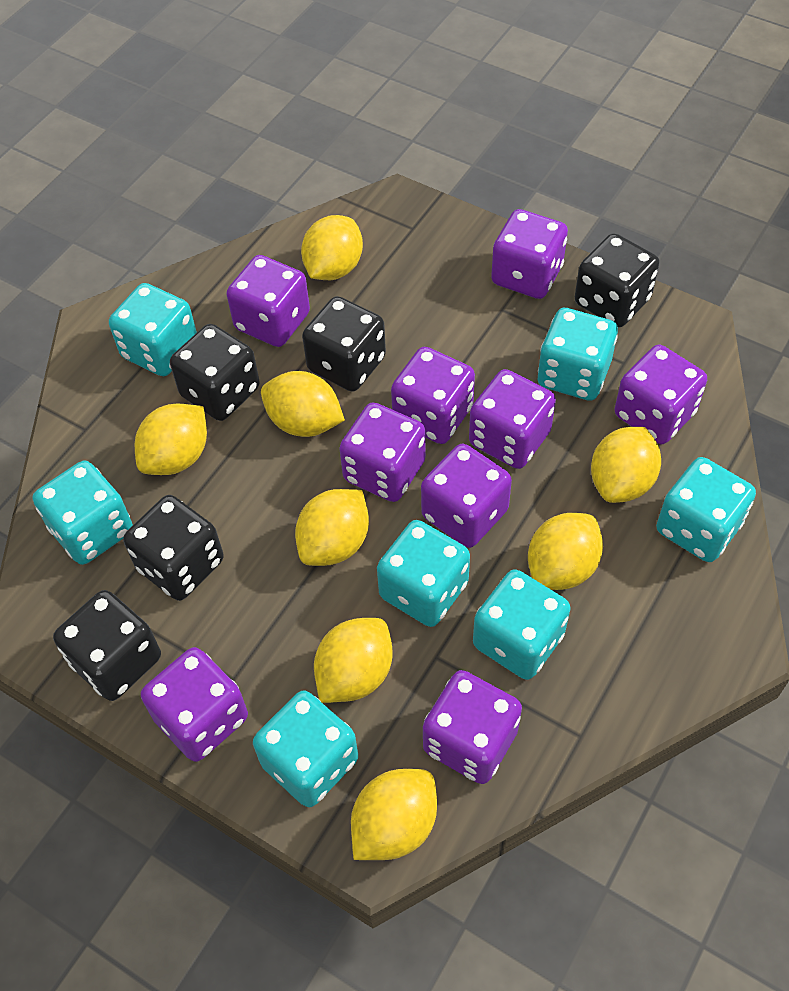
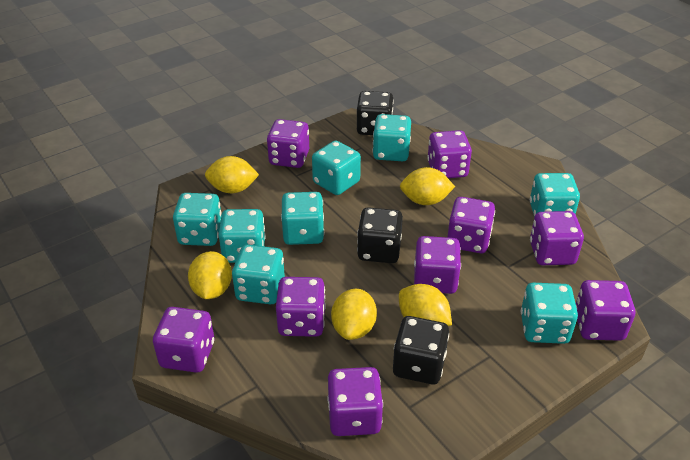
black dice: [53,590,161,701] [123,495,224,601] [170,324,260,421] [302,296,386,392] [575,233,660,327] = 5 -> [357,91,394,135] [357,207,403,263] [393,316,449,384] = 3
turquoise dice: [33,461,133,565] [109,283,197,376] [253,690,358,807] [377,520,470,627] [473,569,571,680] [538,308,618,401] [656,457,756,562] = 7 -> [173,193,222,246] [218,209,266,263] [232,245,285,304] [281,192,324,245] [312,141,361,195] [373,114,411,161] [521,283,578,344] [530,173,580,217] = 8
yellow lemon: [135,404,207,475] [261,371,345,437] [295,489,369,566] [301,215,363,280] [314,618,393,703] [351,769,437,860] [528,513,603,590] [591,427,661,503] = 8 -> [188,251,232,299] [205,156,259,193] [331,289,377,340] [399,284,452,326] [400,167,455,205] = 5

